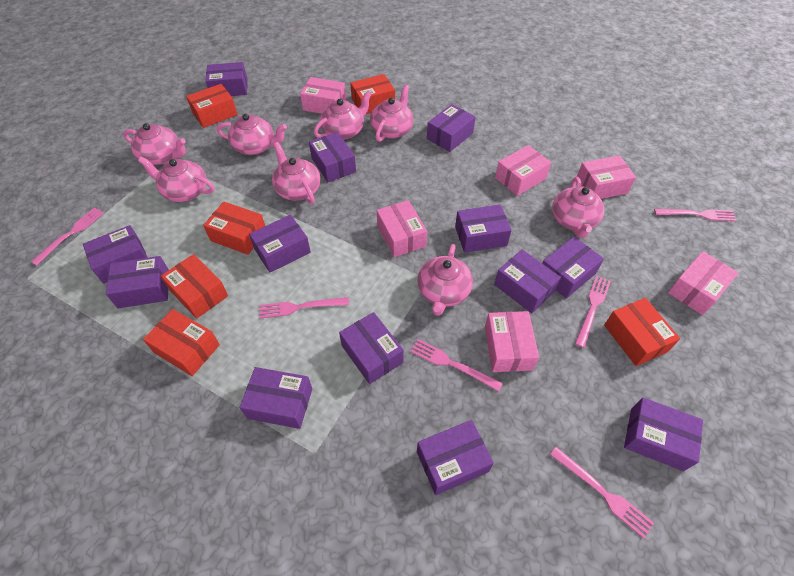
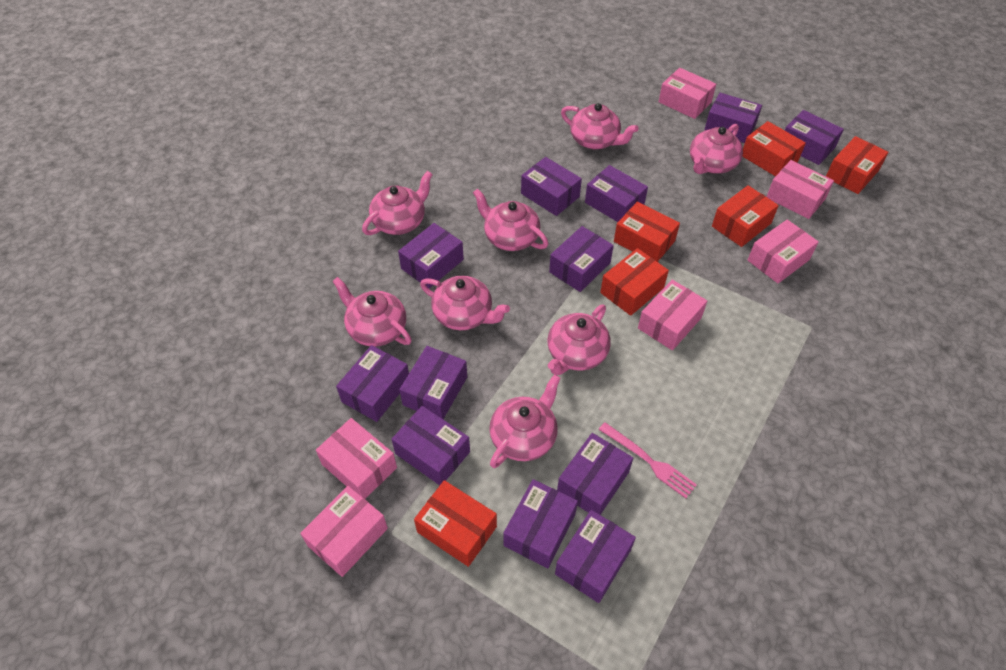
pink fork: [31,207,104,265] [259,297,349,319] [410,339,503,391] [550,447,654,538] [575,276,611,348] [654,209,737,221] = 6 -> [598,422,697,498] = 1
purple box: [83,225,148,284] [106,256,169,308] [205,62,248,96] [240,367,312,429] [249,215,311,273] [309,132,356,182] [339,312,404,384] [417,420,494,495] [427,104,476,152] [455,204,512,253] [494,249,561,313] [542,237,604,299] [624,397,703,471] = 13 -> [336,345,409,422] [392,406,470,485] [398,223,464,288] [399,346,467,419] [503,479,578,568] [521,157,582,216] [549,226,614,292] [555,510,636,603] [557,433,633,515] [585,165,648,222] [704,93,762,143] [785,110,844,165] = 12

